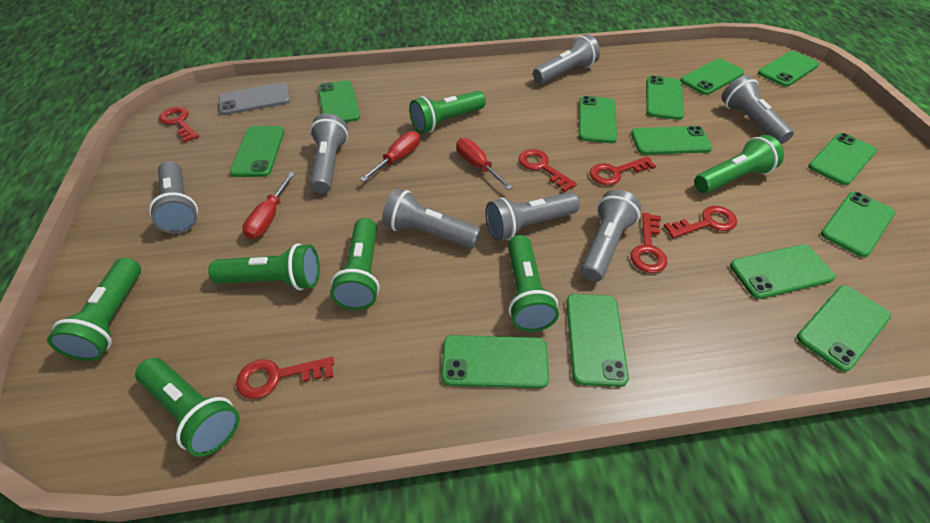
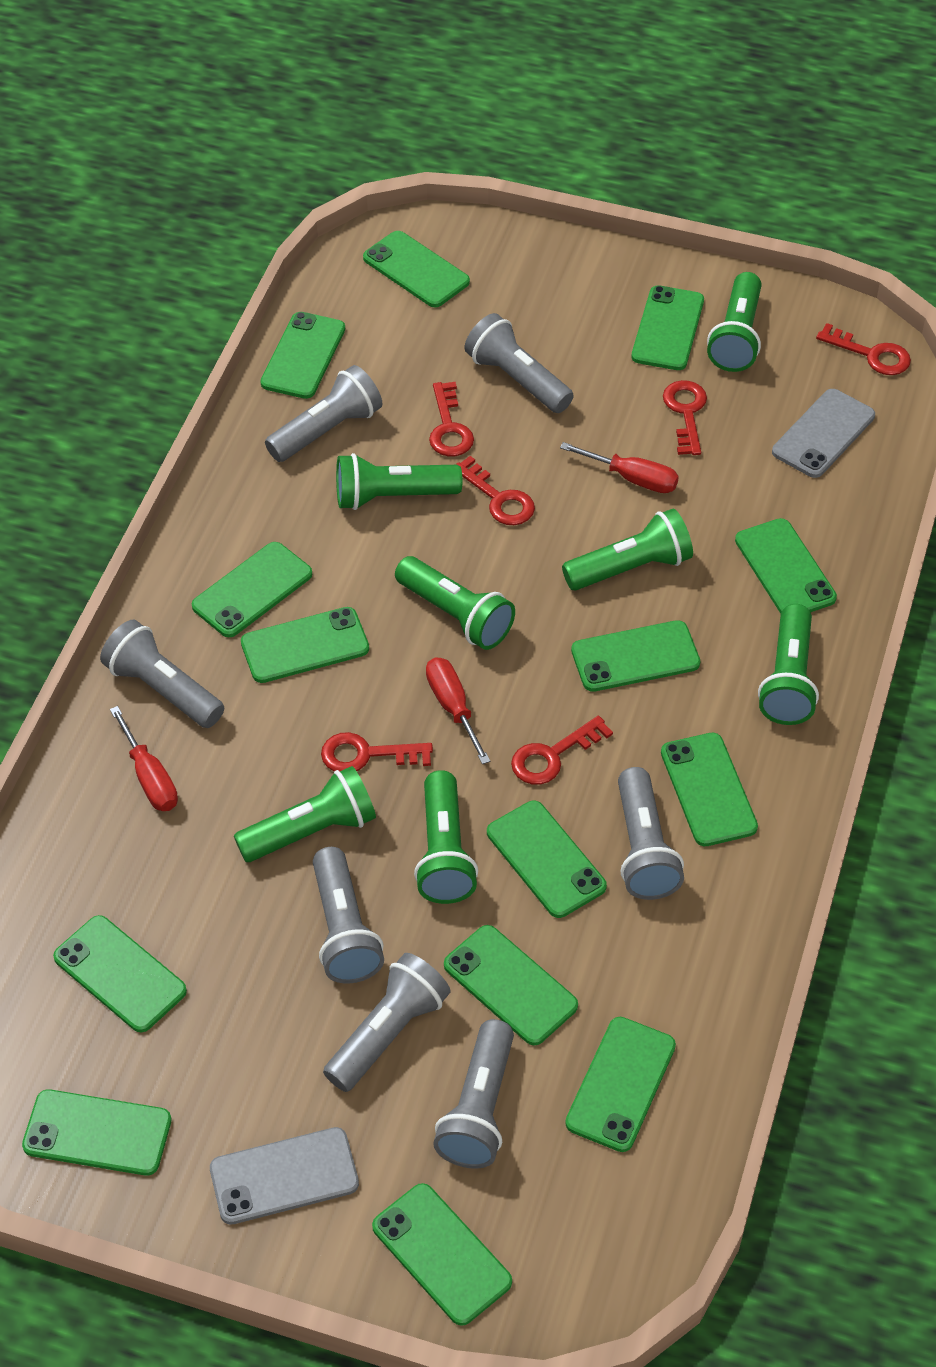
green phone: [230,126,284,177] [318,80,360,123] [442,335,549,388] [566,294,629,387] [579,96,617,143] [631,126,713,155] [646,76,684,120] [680,59,744,95] [730,245,835,299] [758,51,819,87] [797,286,891,372] [808,133,877,185] [821,192,895,257] = 13 -> [22,1089,171,1175] [53,915,187,1033] [192,542,312,637] [241,607,369,683] [260,312,345,399] [363,231,470,307] [372,1183,512,1326] [444,925,578,1045] [487,801,607,918] [565,1017,676,1152] [571,620,700,692] [631,285,704,370] [661,733,758,846] [735,518,837,614] = 14
grey phone: [219,82,290,115] = 1 -> [210,1127,359,1225] [772,389,875,478] = 2

